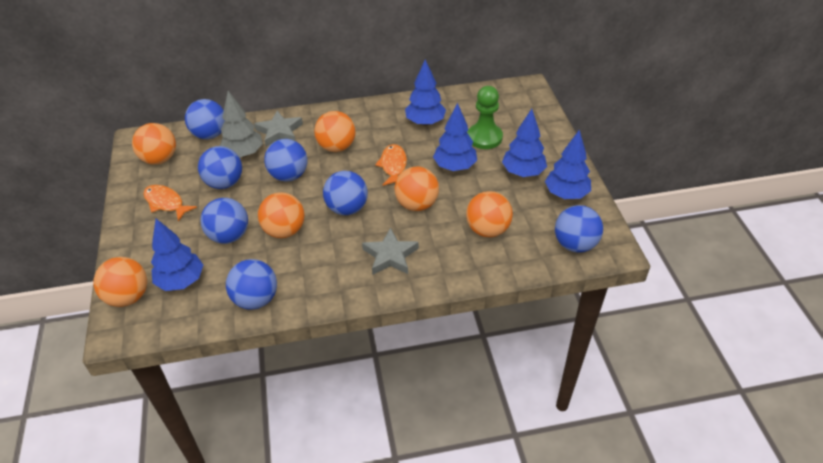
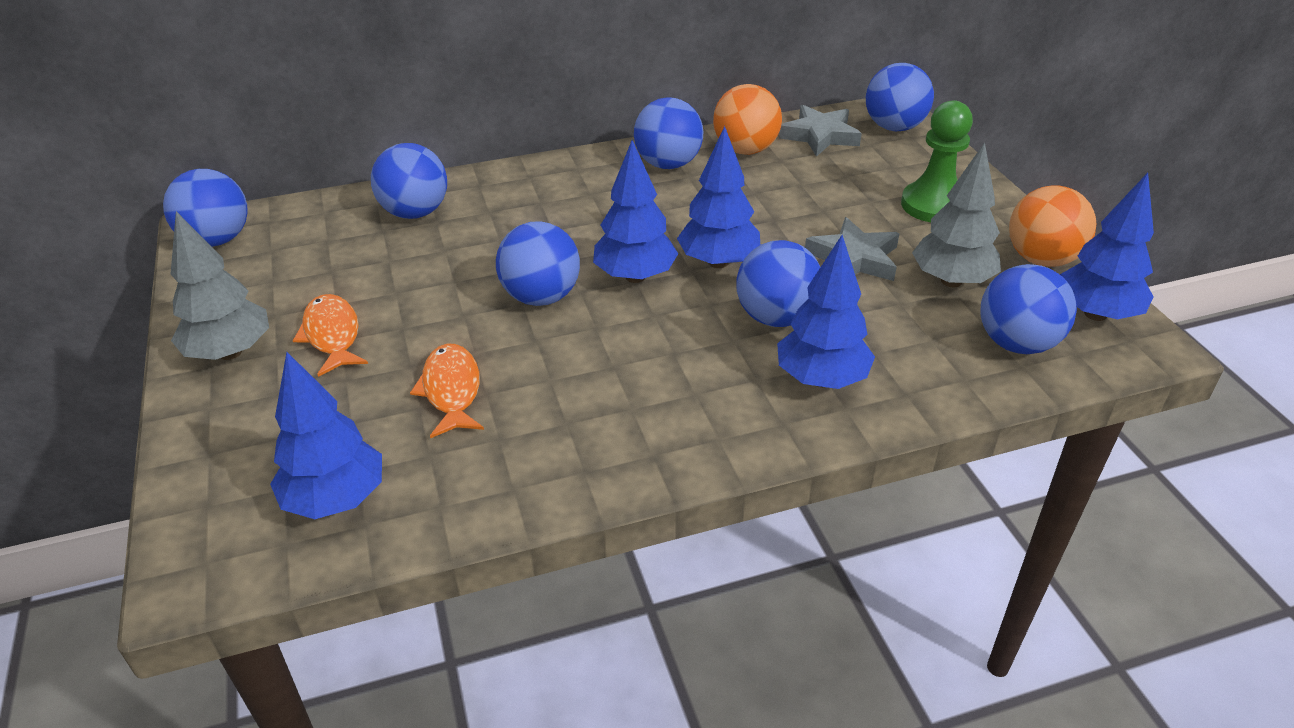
grey tree: [220,91,263,157] = 1 -> [171,211,269,360] [912,142,1001,287] = 2
orange ball: [93,257,147,307] [132,123,176,165] [258,192,304,238] [314,111,355,152] [395,167,439,211] [466,191,513,237] = 6 -> [713,84,782,155] [1009,185,1096,267] = 2

